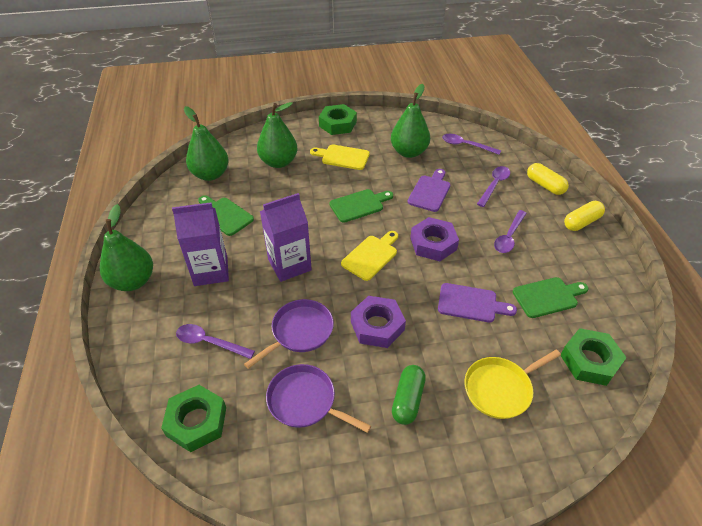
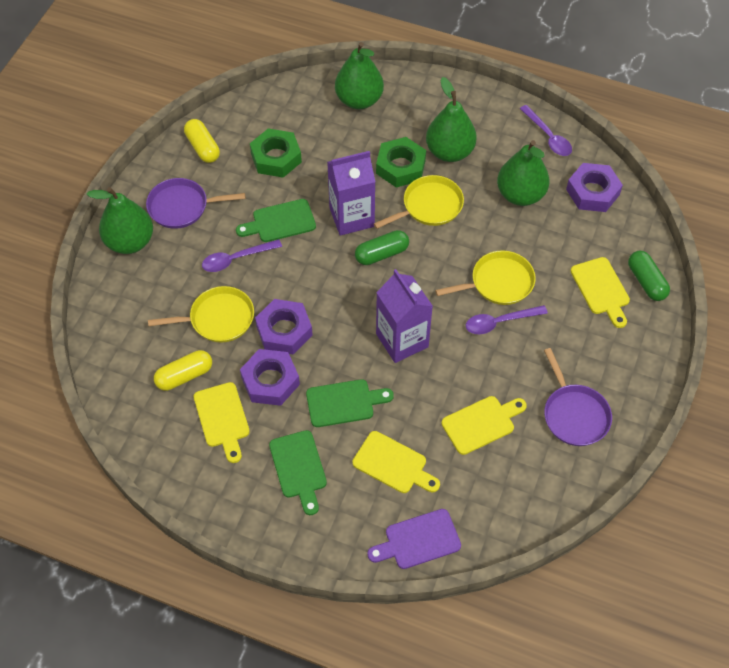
green capsule: [392,365,426,425] = 1 -> [355,230,409,265] [628,251,670,301] = 2
green nut: [161,385,226,452] [319,104,357,135] [561,328,627,386] = 3 -> [250,128,302,178] [376,137,426,188] = 2
purple cutting board: [408,169,451,212] [438,283,517,323] = 2 -> [367,509,461,569] = 1
purple nut: [351,296,406,348] [410,217,459,261] = 2 -> [240,349,300,406] [255,299,313,354] [566,163,623,212] = 3
purple spoon: [176,324,255,359] [442,134,501,155] [477,166,510,207] [494,210,527,253] = 4 -> [202,239,282,272] [466,305,548,334] [520,105,572,156] = 3
yellow cutting board: [310,144,370,170] [341,231,398,281] = 2 -> [194,382,250,463] [353,431,440,493] [442,396,527,455] [571,257,630,328] = 4
yellow pan: [464,350,561,419] = 1 -> [148,286,254,343] [374,175,464,229] [435,250,536,305] = 3

